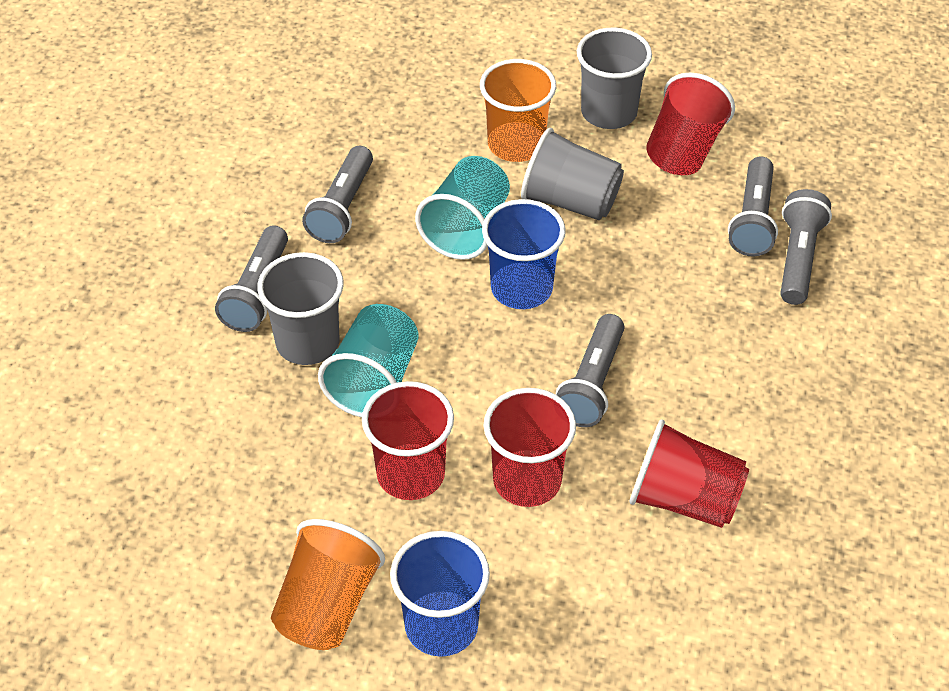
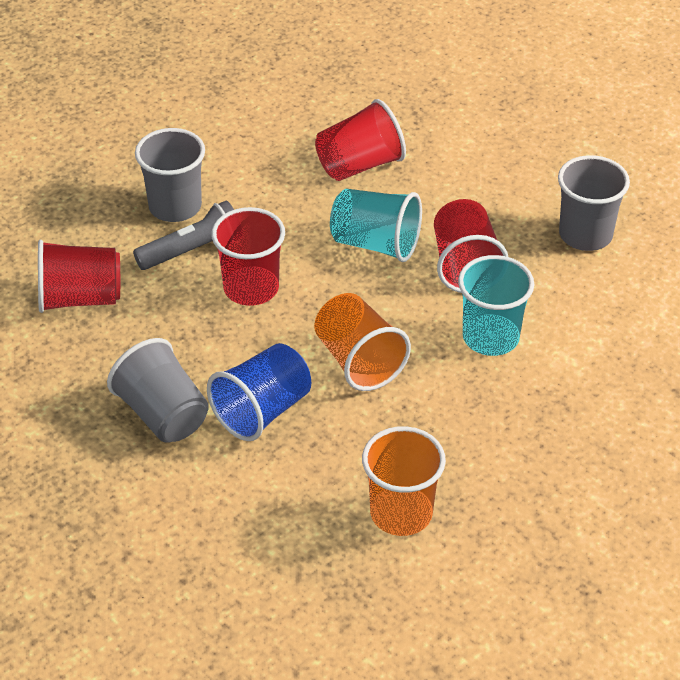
blue cup: [390,531,490,657] [482,199,566,309] = 2 -> [207,343,311,441] = 1
grey flashlight: [215,225,288,332] [302,146,373,243] [556,314,624,427] [728,156,778,256] [780,189,832,305] = 5 -> [133,200,234,270] = 1

